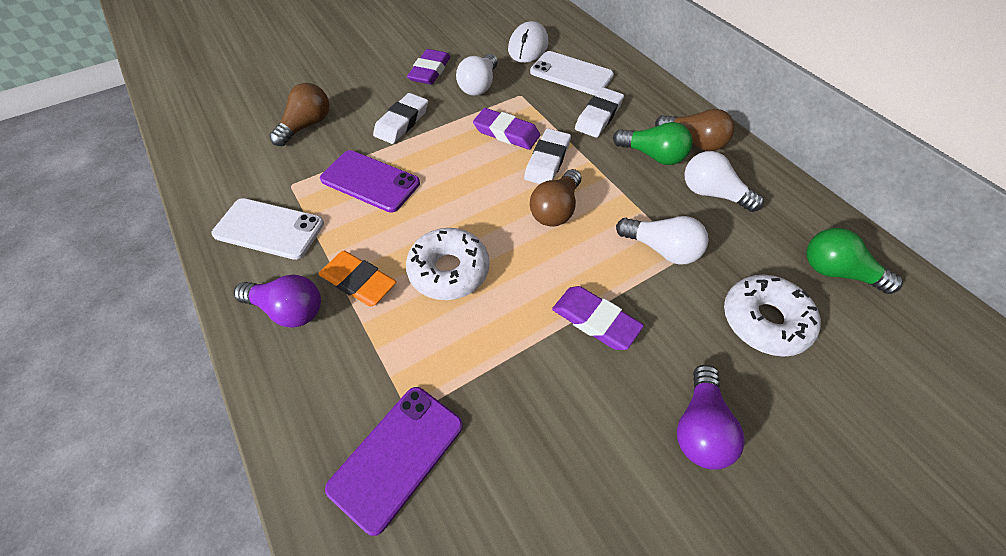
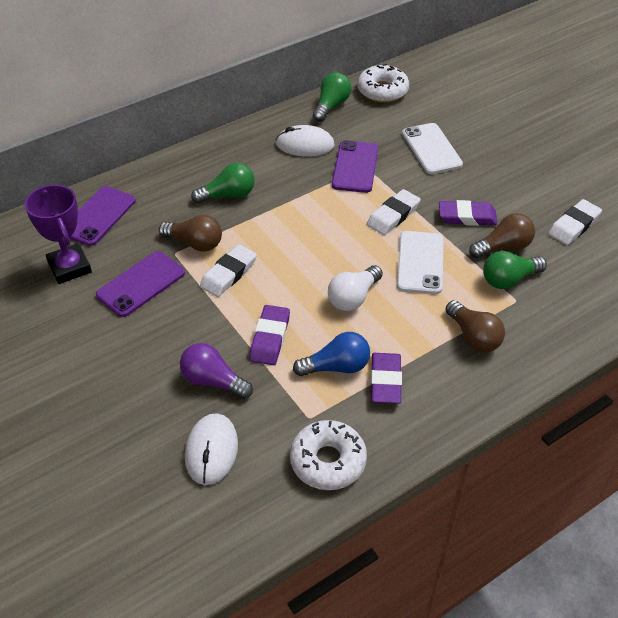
blue light bulb: none = 0 -> [293,332,370,376] = 1
green light bulb: [613,122,693,165] [807,228,903,294] = 2 -> [191,163,255,203] [313,72,352,122] [483,251,547,289] = 3
orange eraser: [319,251,396,307] = 1 -> none = 0
purple light bulb: [234,275,321,327] [677,365,745,470] = 2 -> [180,343,253,399] = 1
purple phone: [320,150,420,213] [325,387,463,536] = 2 -> [69,186,136,246] [96,251,185,317] [332,140,378,193] = 3
purple trophy: none = 0 -> [25,185,92,284] = 1
white light bulb: [456,54,498,96] [616,216,709,265] [684,151,764,212] = 3 -> [328,265,383,311] = 1
white mouse: [508,21,548,63] = 1 -> [185,413,238,485] [276,125,335,156] = 2

